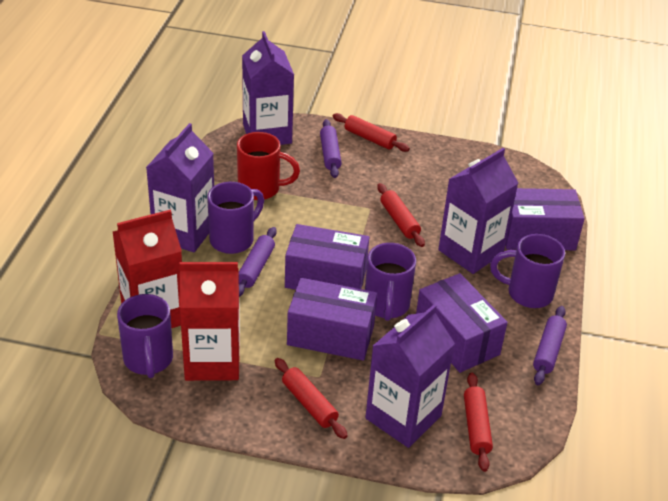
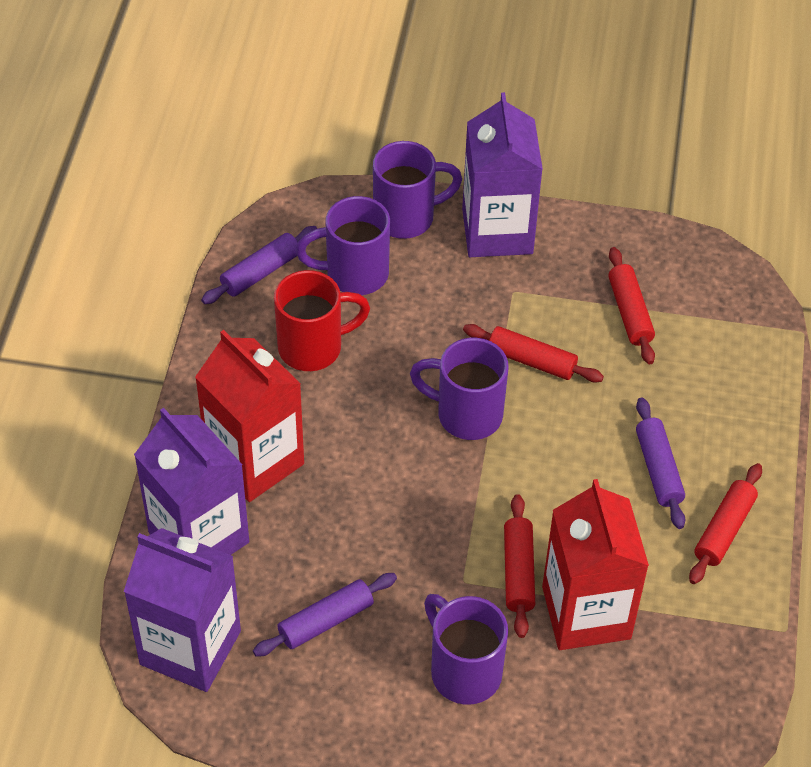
purple box: [285,224,369,290] [287,278,377,360] [416,273,507,373] [505,188,585,250] = 4 -> none = 0
purple carton: [146,123,214,252] [242,31,294,145] [365,305,455,448] [438,148,518,274] = 4 -> [124,528,241,692] [134,408,249,555] [462,92,543,257] = 3

